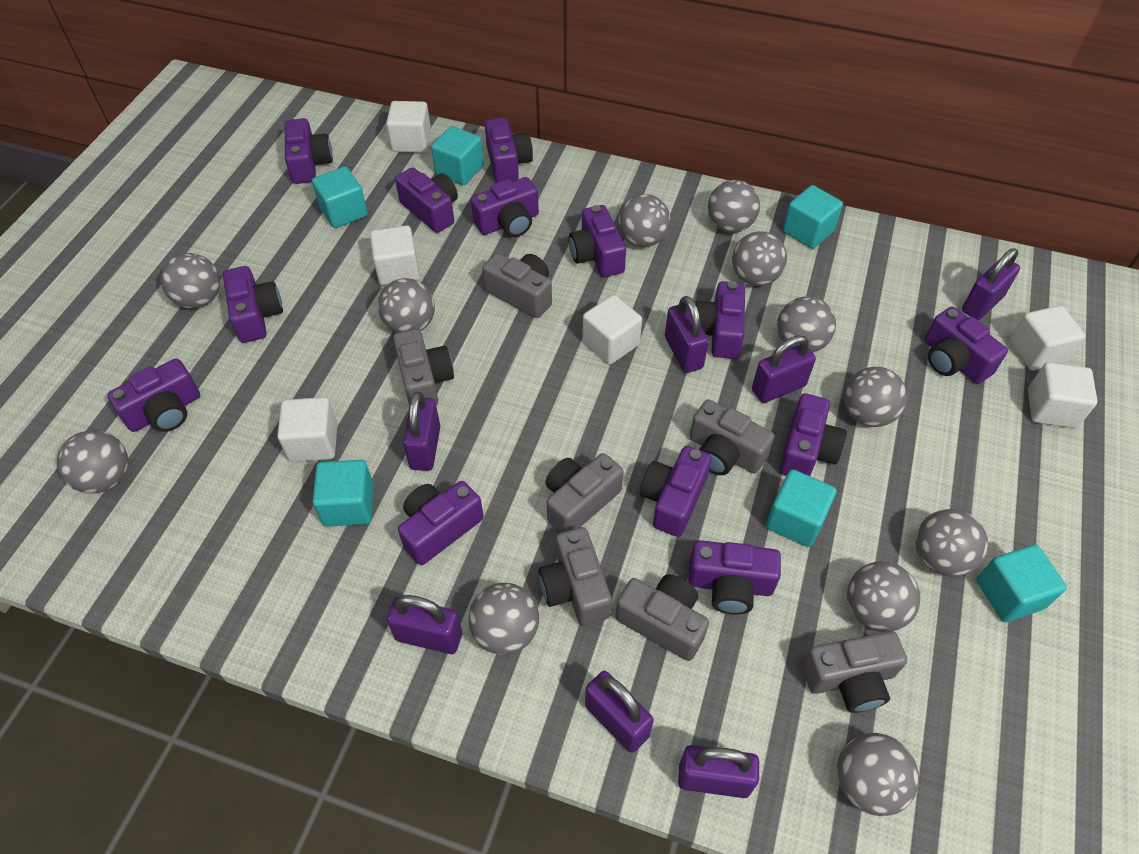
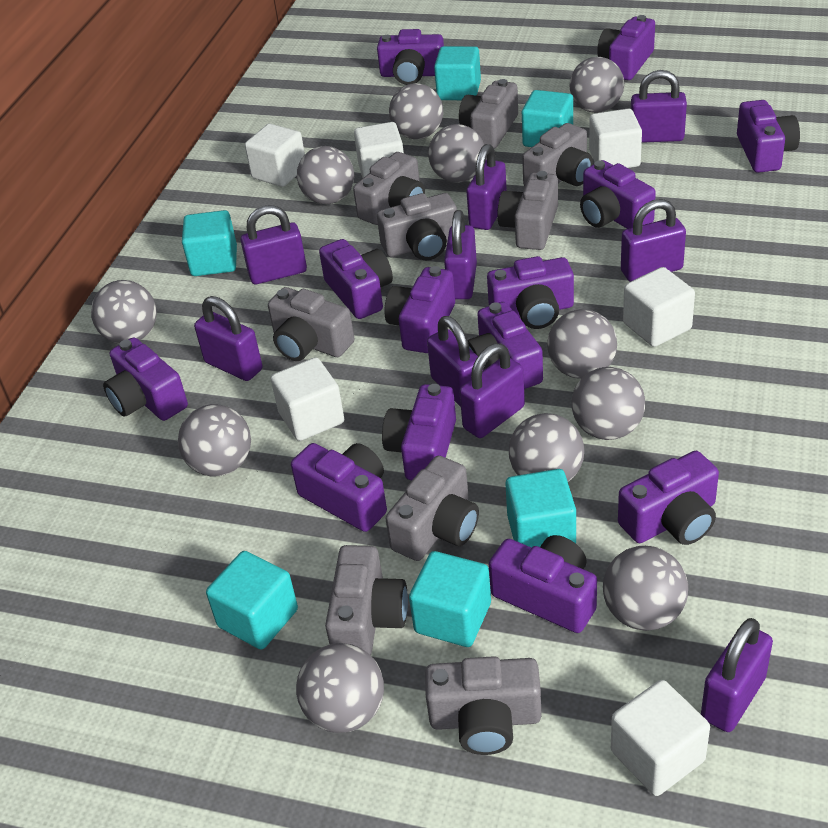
grey ball: [57,430,128,494] [161,253,220,309] [378,278,435,333] [468,583,539,655] [618,194,670,247] [708,180,760,233] [732,231,787,286] [777,296,836,353] [837,733,919,816] [844,367,907,427] [847,561,921,632] [916,509,988,576] = 12 -> [91,280,157,344] [178,404,251,477] [296,643,384,733] [297,146,354,204] [389,83,443,139] [428,124,484,183] [509,413,584,482] [547,309,617,379] [569,57,624,113] [572,367,645,440] [603,546,688,631] = 11
grey camera: [393,329,454,407] [482,253,552,318] [538,527,612,626] [545,453,623,533] [615,574,709,661] [690,399,775,475] [802,631,907,713] = 7 -> [268,287,354,361] [325,545,408,655] [353,152,425,225] [377,193,457,260] [386,456,479,561] [425,656,542,755] [459,79,518,149] [497,171,558,250] [522,123,593,186] = 9
purple padlock: [387,595,462,654] [403,392,440,471] [585,671,654,753] [665,296,709,373] [678,745,759,798] [752,335,816,403] [962,248,1020,320] = 7 -> [194,296,262,381] [240,205,307,284] [427,316,478,407] [444,210,477,299] [459,343,525,438] [467,144,507,230] [621,199,686,282] [631,70,687,143] [701,618,773,732] = 9

